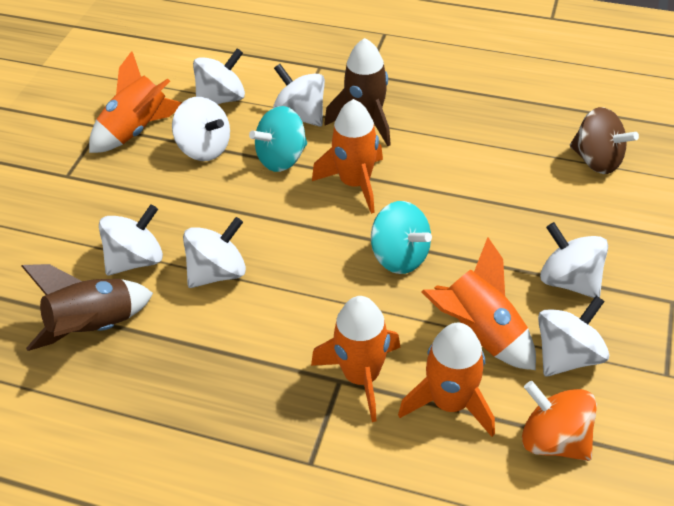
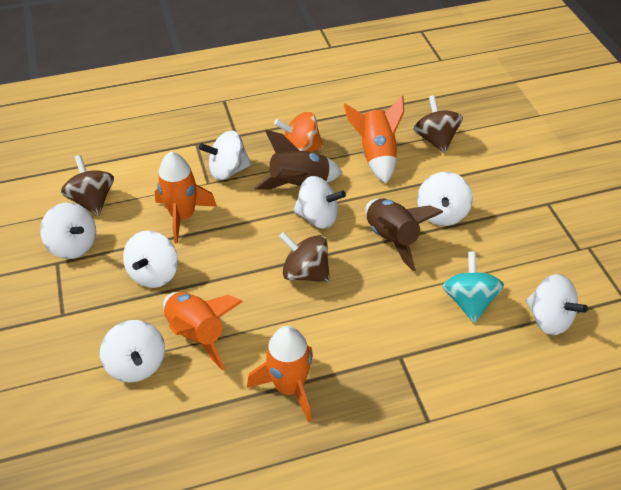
brown spinning top: [570,107,639,174] = 1 -> [61,155,114,216] [279,232,330,282] [414,95,463,153] = 3
orange rocket: [89,51,182,153] [311,296,400,422] [312,99,383,214] [398,323,495,437] [421,237,536,370] = 5 -> [155,152,217,244] [163,292,243,370] [247,326,313,422] [344,95,404,183] = 4
turquoise spinning top: [249,106,308,172] [371,201,432,274] = 2 -> [443,252,504,323] = 1

